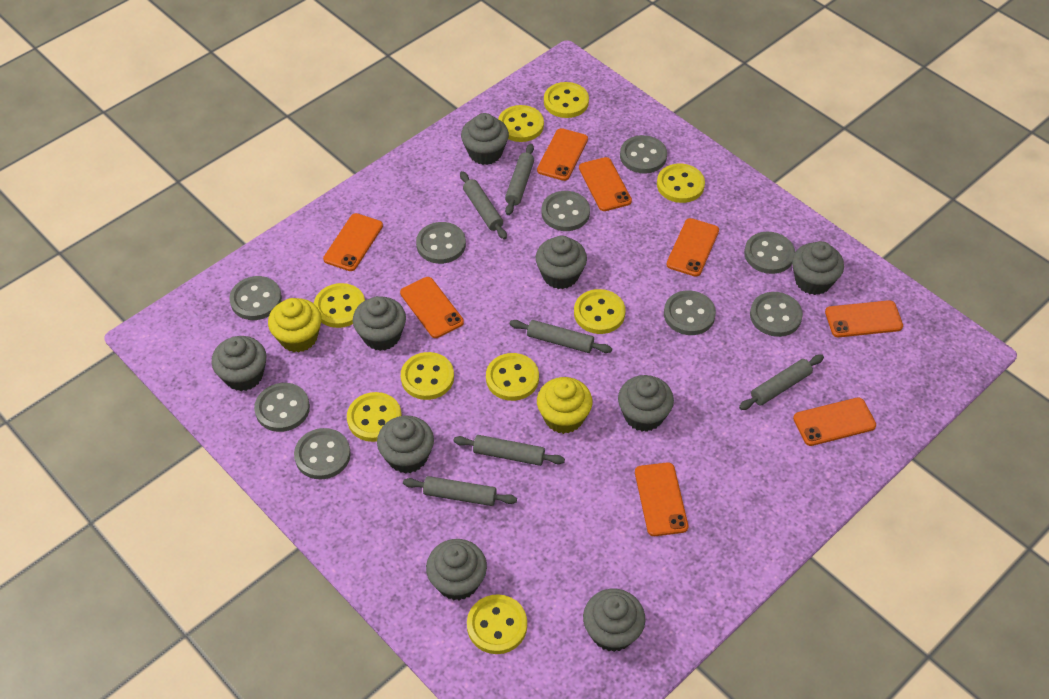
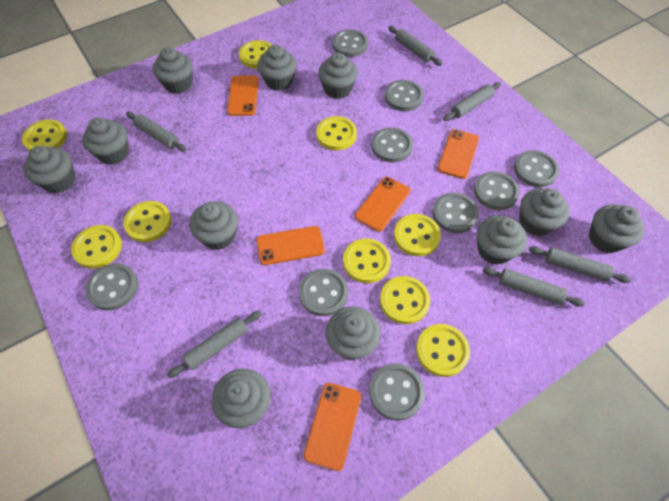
grey cupcake: [211,336,266,391] [353,296,406,351] [377,416,434,474] [426,539,487,600] [461,113,509,165] [536,236,587,289] [583,589,645,652] [618,375,674,432] [792,241,844,295] = 9 -> [24,146,76,193] [82,118,129,165] [153,48,193,94] [189,201,238,250] [212,369,271,428] [258,45,297,91] [318,53,358,99] [326,306,381,360] [477,216,527,265] [519,188,570,236] [589,204,645,253] = 11
orange phone: [323,213,383,271] [400,277,464,338] [537,128,588,181] [579,157,632,211] [635,462,688,536] [666,218,719,277] [793,397,876,446] [825,300,903,337] = 8 -> [227,76,259,116] [257,226,325,265] [304,383,361,471] [355,177,411,232] [438,129,479,179] = 5
yellow cupcake: [268,298,322,353] [537,377,593,434] = 2 -> none = 0

